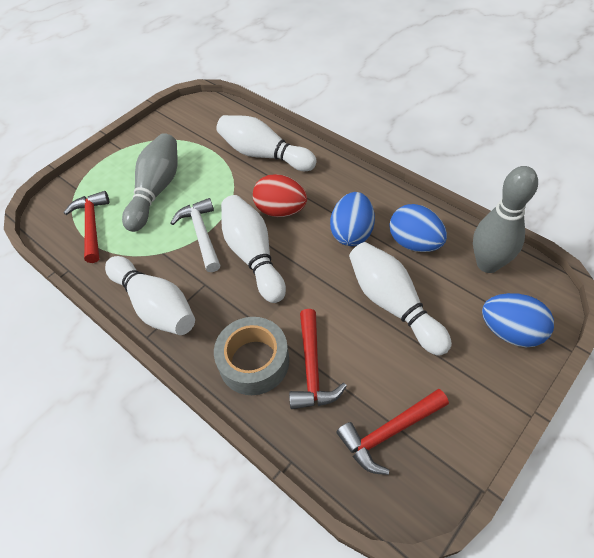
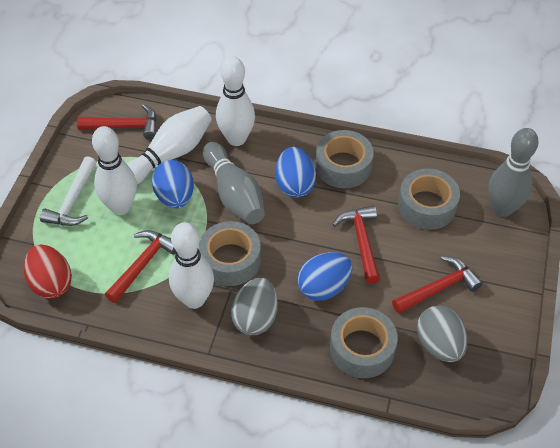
grey egg: none = 0 -> [231,278,278,335] [417,306,468,362] = 2
grey tape: [214,317,289,395] = 1 -> [199,221,261,286] [316,130,374,188] [330,307,398,378] [398,169,460,230] = 4
red hammer: [64,191,109,263] [289,309,347,409] [336,389,449,475] = 3 -> [77,104,157,140] [105,230,176,303] [333,205,380,284] [392,256,482,314] = 4

